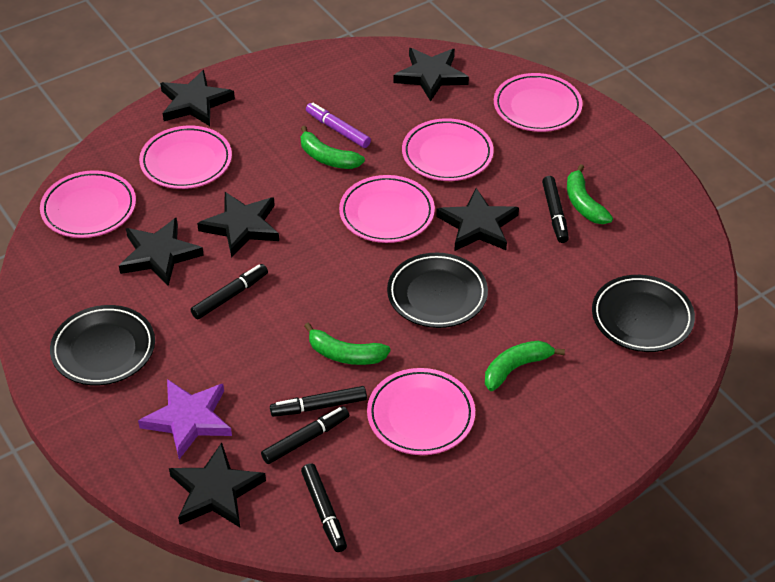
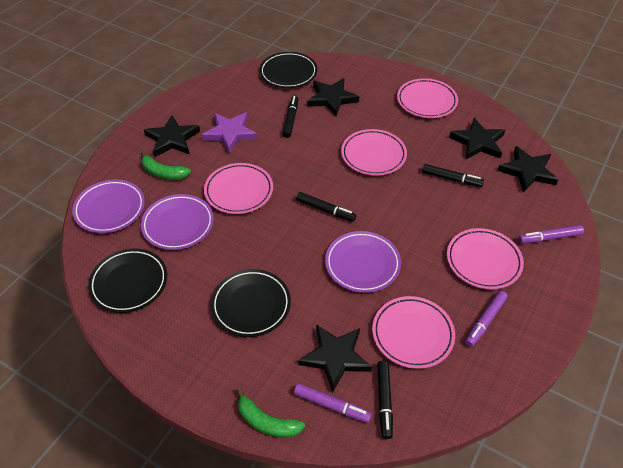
black marker: [191,264,268,319] [261,406,349,464] [270,386,367,417] [301,463,347,552] [542,176,569,243] = 5 -> [282,96,298,138] [296,192,356,222] [377,361,393,439] [422,164,484,187] = 4
black star: [119,217,204,286] [160,70,235,126] [169,443,266,527] [197,192,279,258] [394,48,469,102] [436,188,519,251] = 6 -> [144,115,200,157] [298,324,372,393] [307,78,359,116] [449,118,505,159] [497,146,558,192] = 5
green banana: [301,126,365,169] [304,323,391,365] [485,341,565,391] [567,164,613,224] = 4 -> [141,151,191,180] [237,388,305,438] = 2
pink plate: [40,170,136,238] [139,126,232,189] [339,175,435,243] [367,368,475,455] [402,118,494,181] [494,73,583,132] = 6 -> [204,163,273,214] [341,129,407,176] [372,296,455,369] [397,78,458,118] [447,228,524,289] = 5
purple marker: [306,103,371,148] = 1 -> [294,383,372,423] [465,291,508,347] [518,225,584,244] = 3
purple plate: none = 0 -> [72,180,145,233] [141,194,214,250] [325,231,401,293] = 3

